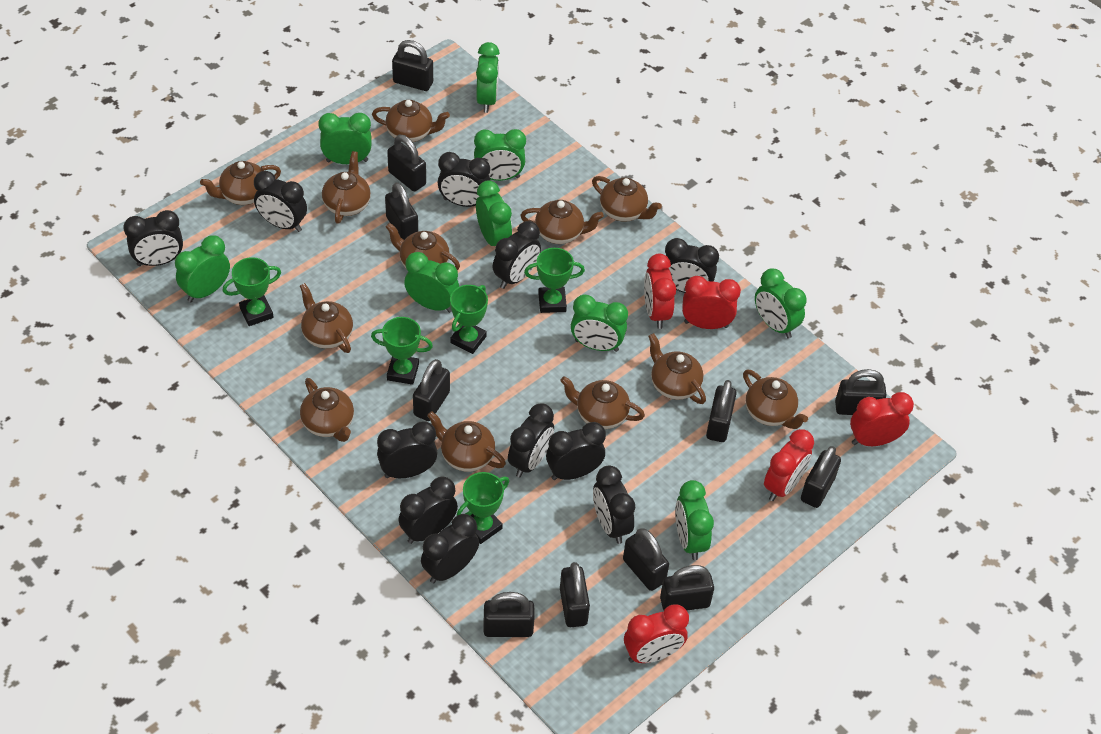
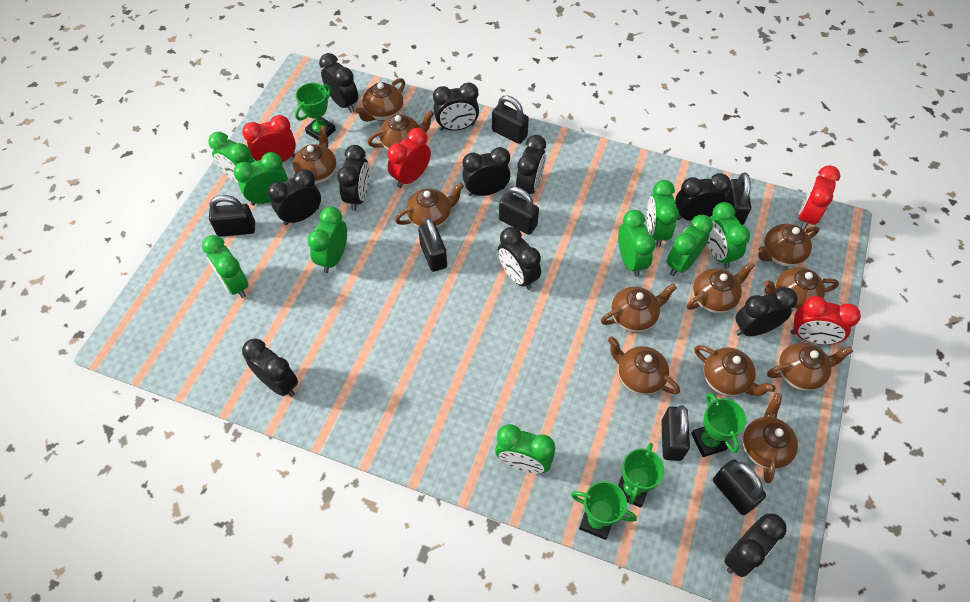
black padlock: [385,182,418,240] [387,135,426,191] [392,40,433,91] [413,359,450,421] [484,592,535,637] [560,562,590,627] [623,528,669,591] [660,565,714,610] [706,380,737,442] [801,446,841,508] [835,369,886,415] = 11 -> [209,195,255,237] [418,218,447,272] [492,96,529,144] [499,187,539,235] [661,405,690,461] [713,459,766,515] [725,173,751,225] = 7
green trophy: [223,257,281,326] [371,317,433,385] [450,285,488,354] [457,472,509,544] [524,248,585,313] = 5 -> [295,83,336,141] [571,481,637,540] [618,443,664,508] [691,393,746,457] = 4
red clock: [624,604,689,663] [644,254,676,329] [682,276,741,329] [764,429,814,501] [850,392,914,446] = 5 -> [242,115,296,162] [387,128,431,188] [791,296,861,345] [798,165,840,230] = 4

